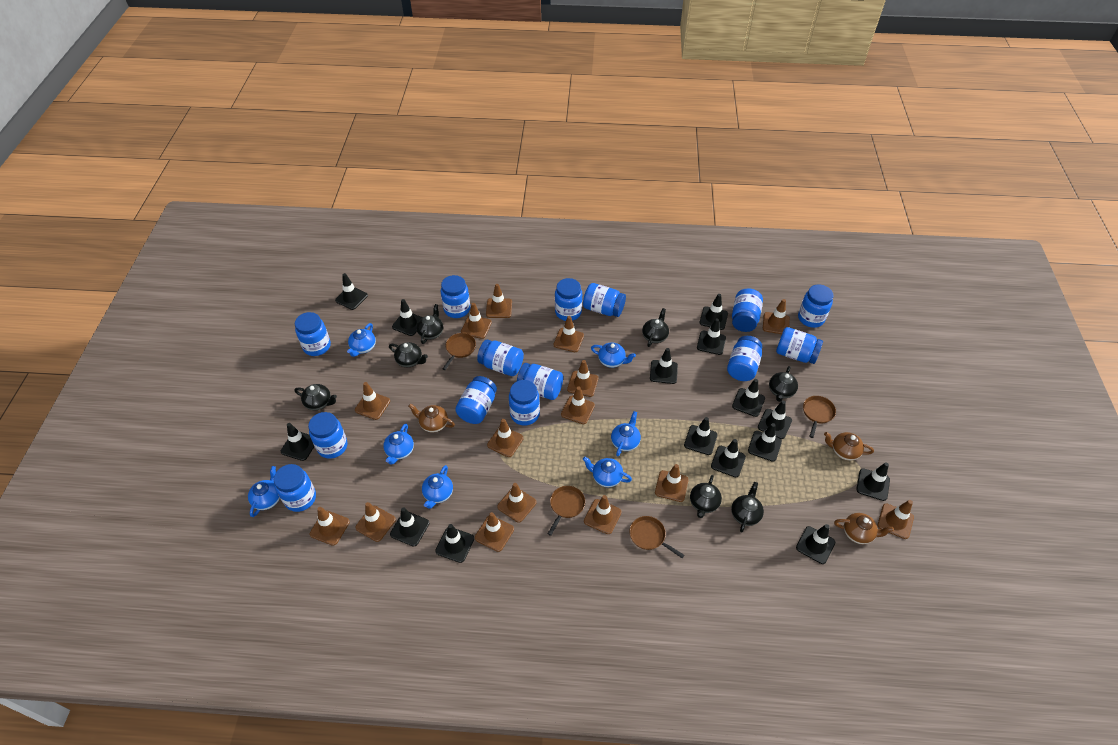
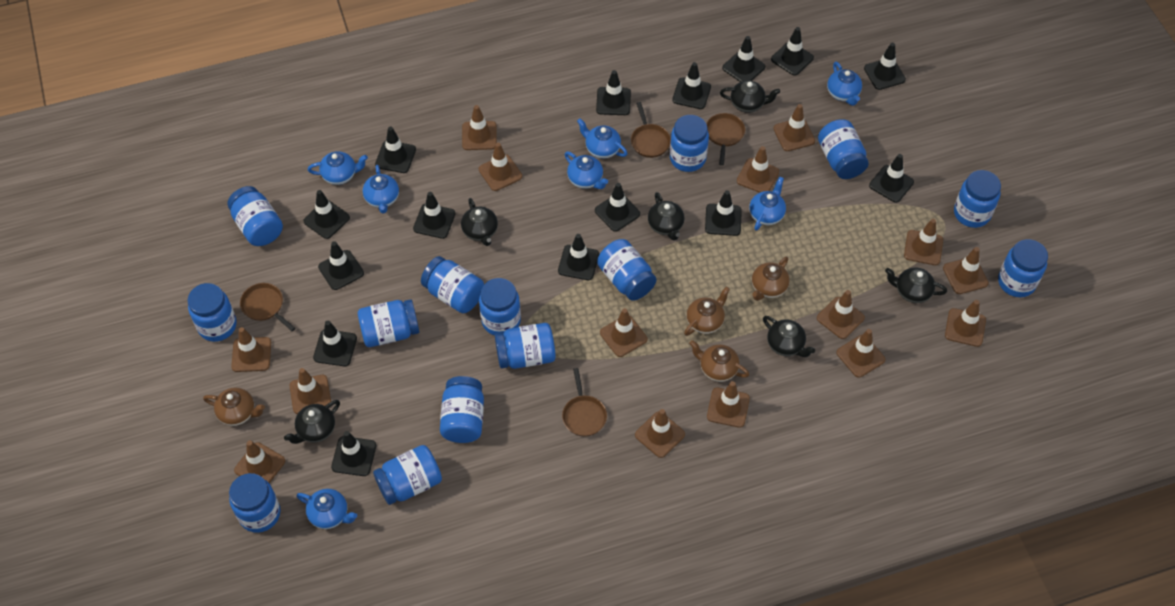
black teapot: [294,384,337,410] [389,342,428,367] [416,304,443,344] [642,308,669,347] [690,475,722,518] [731,482,764,532] [769,366,798,402] = 7 -> [284,400,340,444] [461,198,498,246] [648,192,684,241] [720,80,780,113] [763,316,815,357] [885,268,947,303] = 6
brown teapot: [408,404,455,433] [824,432,874,461] [834,513,894,544] = 3 -> [203,388,265,426] [684,286,730,336] [689,340,749,382] [752,257,790,301] = 4

